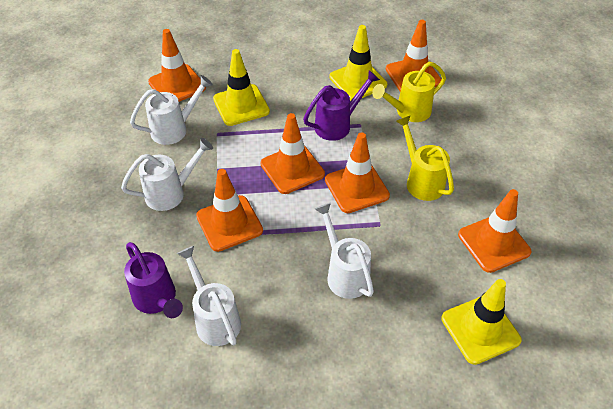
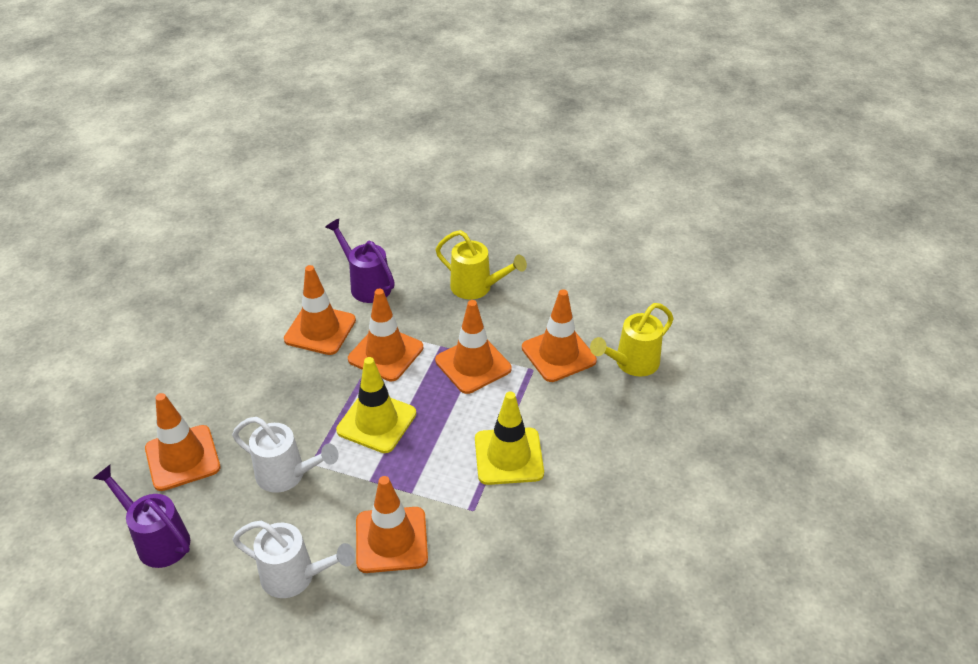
white watering can: [121,138,213,211] [130,75,213,145] [177,246,241,346] [315,203,374,299] = 4 -> [232,417,338,493] [232,521,355,598] = 2
yellow traffic cone: [213,49,270,126] [329,25,387,100] [441,279,521,365] = 3 -> [336,357,416,453] [475,391,544,485] = 2

